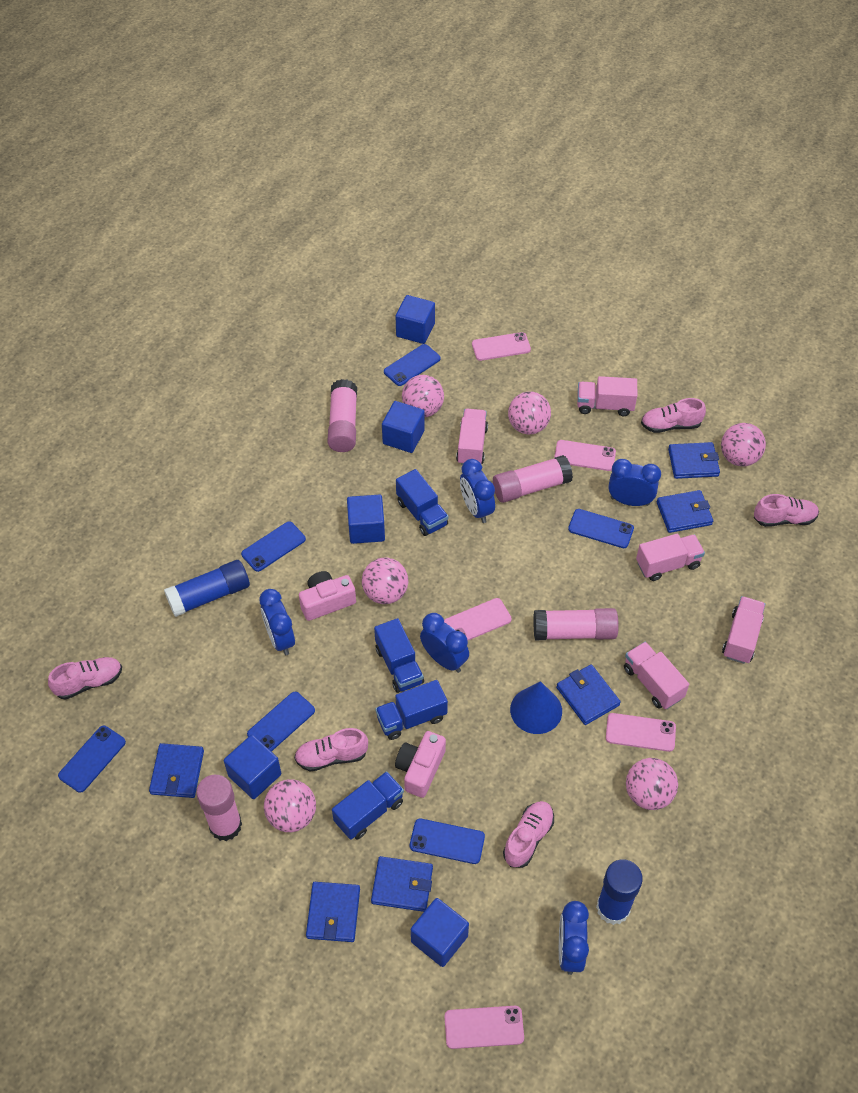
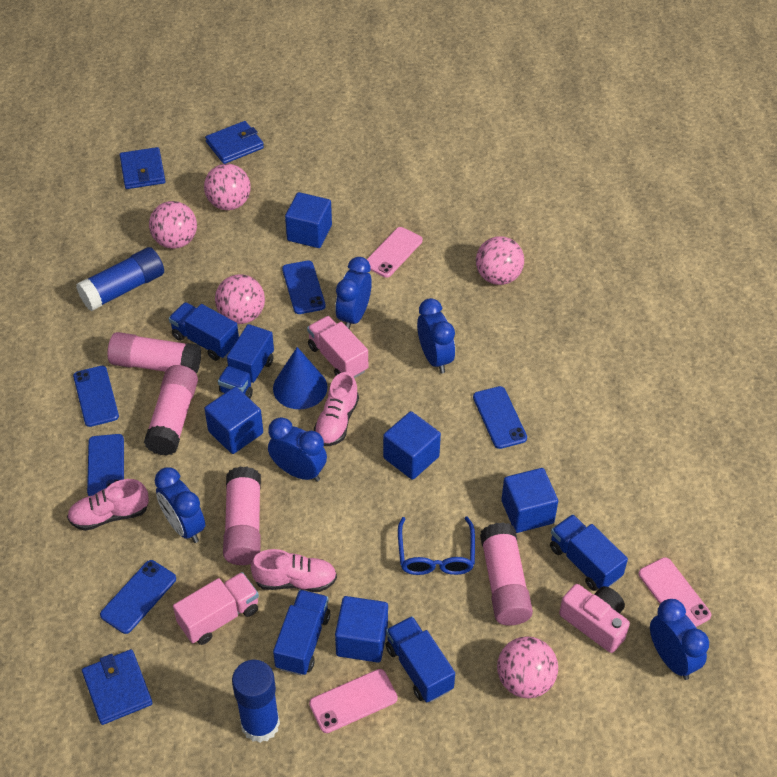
blue glasses: none = 0 -> [398,517,475,575] = 1
blue phone: [58,726,126,793] [241,521,306,572] [247,692,315,752] [384,344,441,386] [410,819,485,864] [568,509,634,548] = 6 -> [73,366,119,427] [87,434,124,496] [100,560,176,634] [282,261,326,314] [473,386,527,449] = 5
blue truck: [332,771,404,840] [374,618,424,693] [375,680,448,740] [396,469,448,536] = 4 -> [169,302,239,361] [218,324,274,399] [273,590,331,676] [386,616,455,703] [550,514,628,591] = 5
blue wallet: [149,743,204,798] [306,882,360,942] [371,856,433,912] [556,664,621,725] [657,490,713,533] [668,442,720,479] = 6 -> [82,649,153,725] [120,147,166,189] [205,121,264,164] = 3
pink ball: [264,779,316,832] [362,558,408,604] [402,375,444,417] [508,392,551,434] [626,758,678,810] [721,423,766,466] = 6 -> [149,201,197,249] [204,164,251,210] [215,274,265,324] [476,236,524,285] [497,636,558,698] = 5
pink camera: [299,571,356,621] [395,731,446,798] = 2 -> [559,584,630,653] = 1
pink phone: [444,598,512,640] [444,1006,524,1049] [472,332,531,361] [554,440,616,471] [606,713,676,752] = 5 -> [309,669,398,733] [366,227,423,278] [639,557,712,627] = 3
pink shoe: [48,657,122,700] [294,728,368,771] [503,801,554,868] [641,398,706,433] [754,494,819,527] = 5 -> [67,479,149,531] [251,549,337,592] [314,372,359,446] = 3
pink truck: [456,409,488,465] [577,376,637,416] [624,642,689,709] [636,534,705,581] [722,596,765,664] = 5 -> [173,572,259,645] [307,316,368,378] = 2

